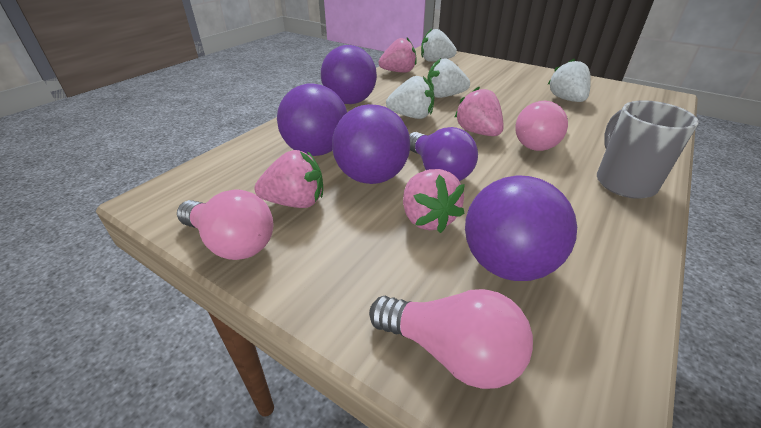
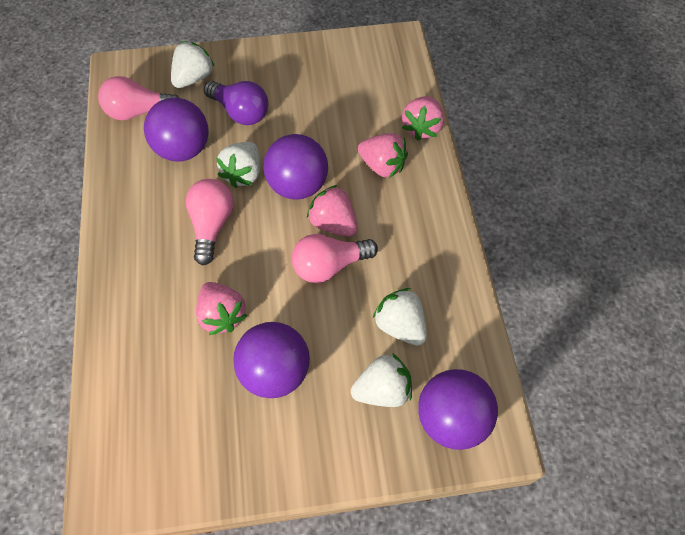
grey mug: [597,100,699,199] = 1 -> none = 0

